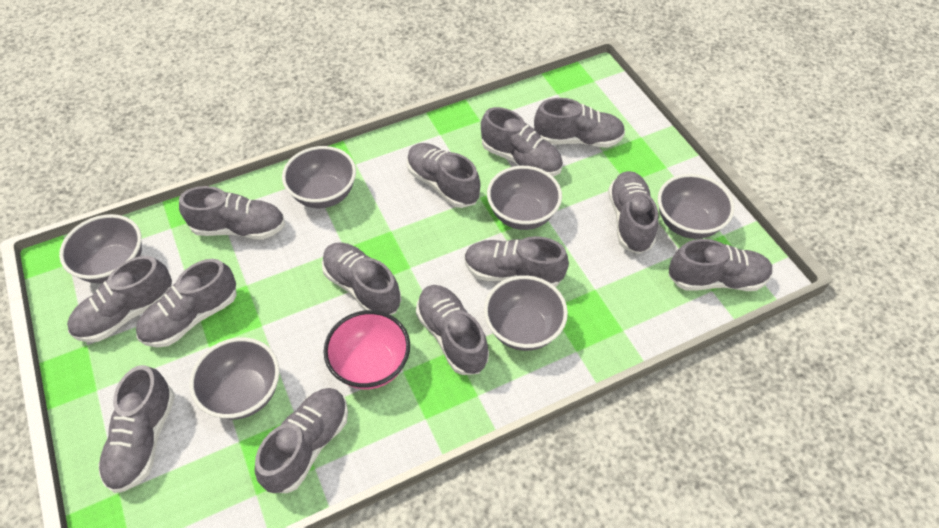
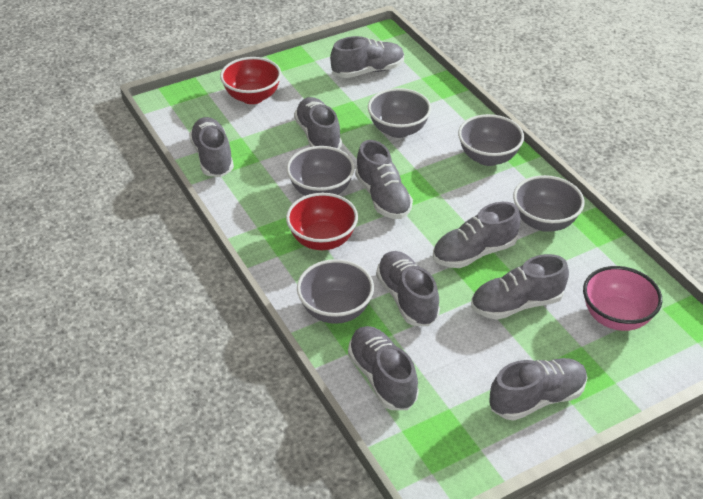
grey bowl: [59,214,142,283] [189,337,280,420] [282,146,356,208] [484,275,568,351] [487,166,562,230] [658,174,735,239] = 6 -> [287,146,355,196] [297,259,374,324] [368,88,431,138] [458,114,524,166] [513,175,585,232] = 5
grey shoe: [67,256,172,342] [98,365,175,493] [136,259,237,347] [179,186,285,240] [255,388,348,493] [322,242,401,315] [407,143,480,208] [416,285,489,375] [464,236,569,287] [481,107,563,177] [534,98,625,147] [608,171,658,254] [669,239,773,291] = 13 -> [189,117,234,177] [294,97,342,149] [330,36,404,78] [348,326,419,410] [355,140,413,219] [376,251,440,326] [433,202,520,268] [471,254,569,320] [489,358,587,420] = 9
red bowl: none = 0 -> [220,57,281,104] [286,193,358,250] = 2

